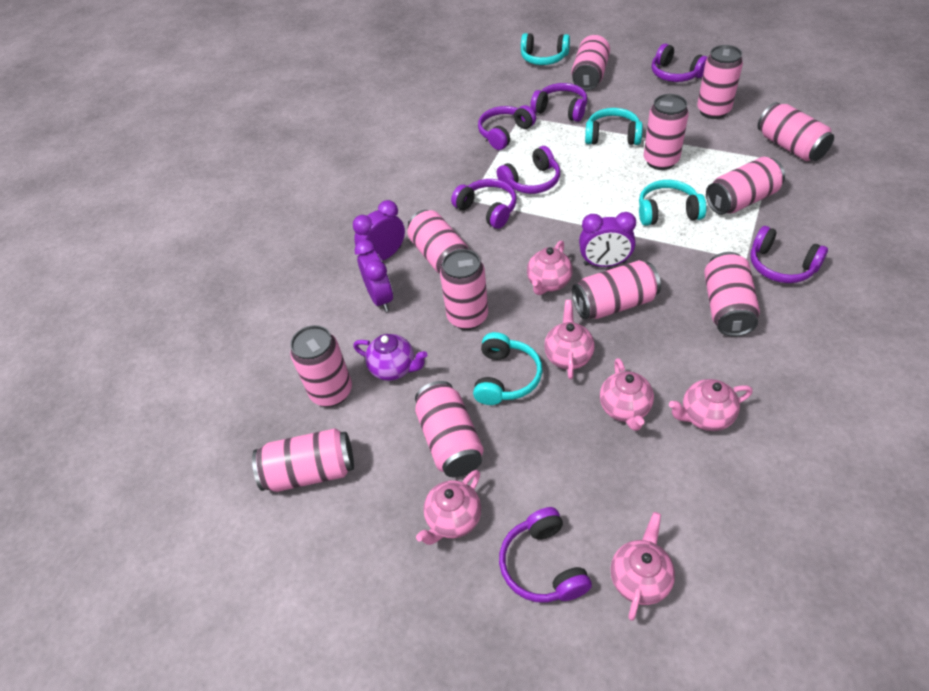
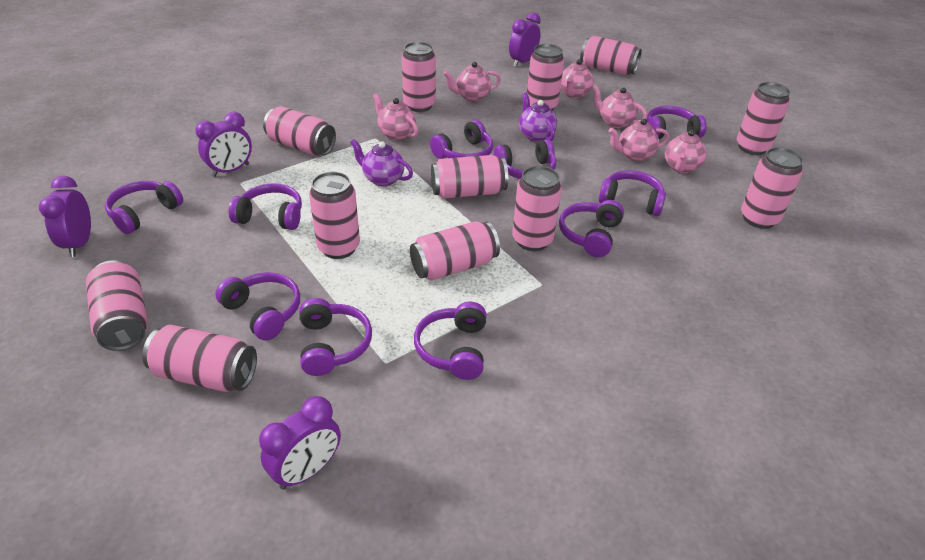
purple clock: [353,200,405,261] [355,240,393,312] [579,212,636,267] = 3 -> [39,176,91,257] [195,112,252,177] [259,396,341,490] [509,13,541,67] = 4
purple headphones: [451,179,516,229] [478,105,536,150] [497,146,560,194] [499,507,592,603] [530,83,587,122] [651,43,708,82] [750,226,828,283] = 7 -> [105,181,183,234] [215,272,300,340] [229,183,302,230] [299,298,372,376] [414,302,487,380] [430,120,493,159] [494,139,556,179] [559,200,624,257] [599,170,666,216] [647,106,707,139] = 10
purple teapot: [353,334,427,381] = 1 -> [350,139,413,187] [519,92,557,142] = 2
turquoise headphones: [473,332,542,405] [521,33,570,65] [585,108,643,145] [639,180,706,226] = 4 -> none = 0

